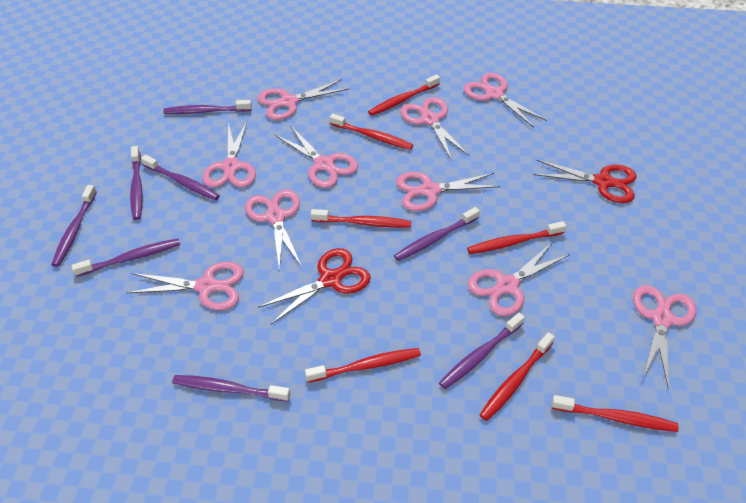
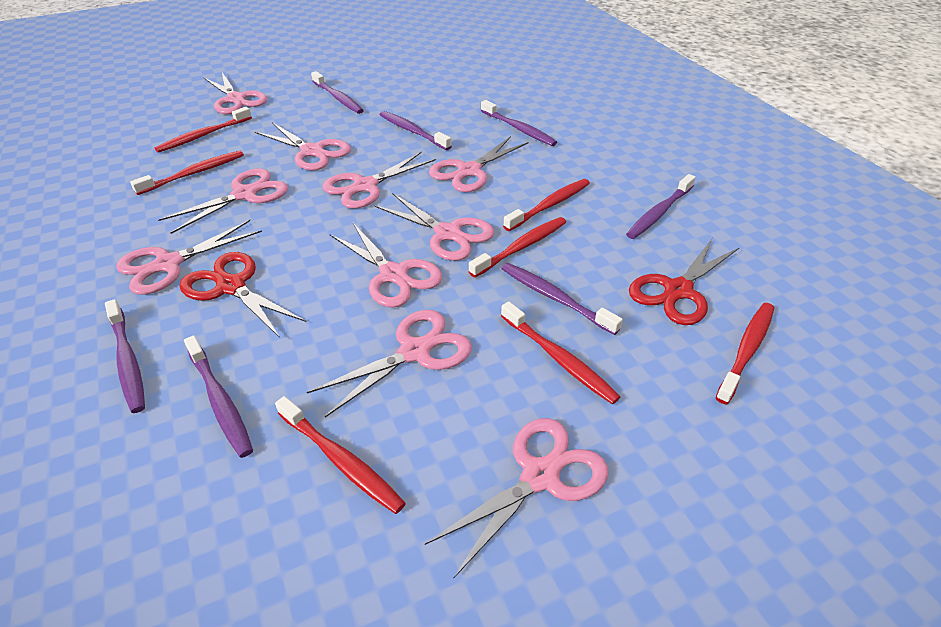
purple toothbrush: [51,185,97,267] [72,238,180,277] [130,146,143,220] [141,155,220,201] [163,100,252,114] [172,375,290,401] [394,207,480,261] [439,313,525,389] = 8 -> [105,299,145,413] [184,335,253,458] [311,71,364,114] [379,111,452,150] [481,100,557,146] [501,263,623,335] [626,174,696,239] = 7

